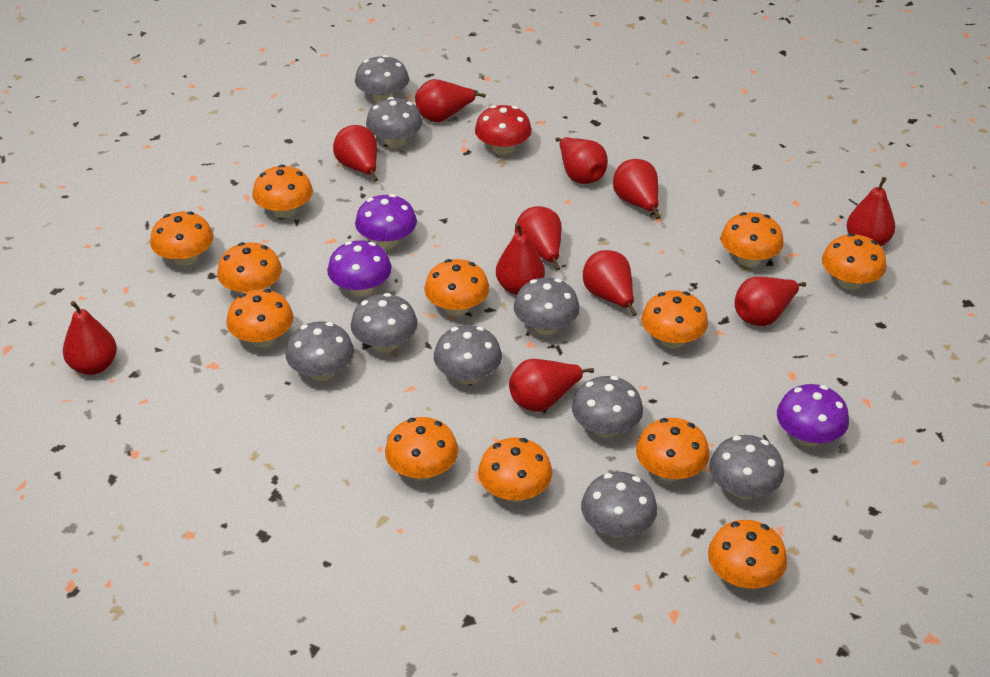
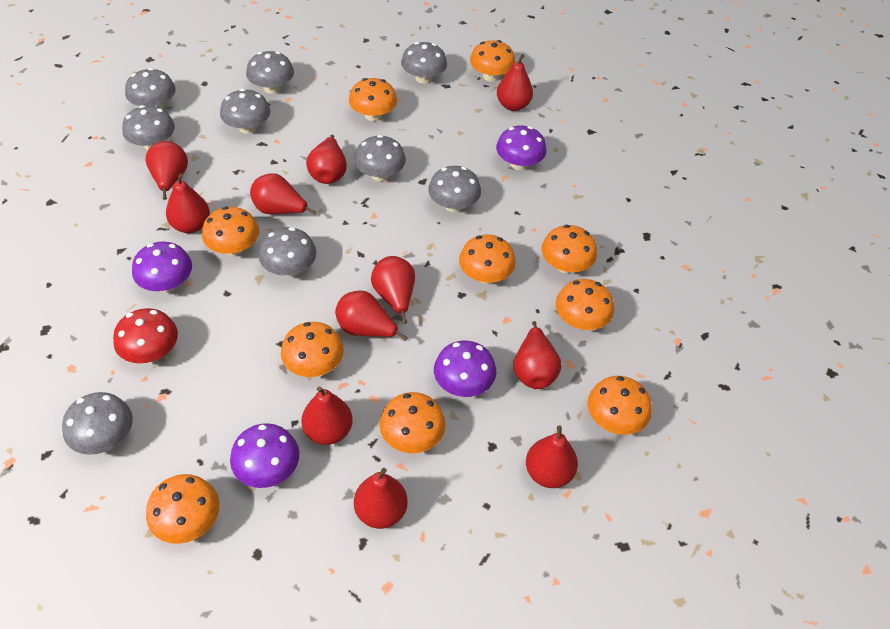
orange mushroom: [150,211,213,266] [217,242,282,294] [226,289,294,347] [252,165,313,218] [385,417,458,481] [424,259,489,316] [478,437,552,502] [636,418,709,481] [641,290,708,348] [708,520,787,589] [721,212,784,267] [822,233,887,290] = 12 -> [146,474,220,544] [202,207,259,256] [281,322,344,377] [349,78,397,121] [379,392,446,453] [459,234,516,284] [470,40,515,82] [541,225,597,273] [556,279,614,330] [588,376,652,435] = 10
purple mushroom: [327,240,392,296] [355,194,417,248] [777,384,849,446] = 3 -> [132,241,192,292] [230,423,299,488] [434,341,496,397] [496,126,547,170] = 4

